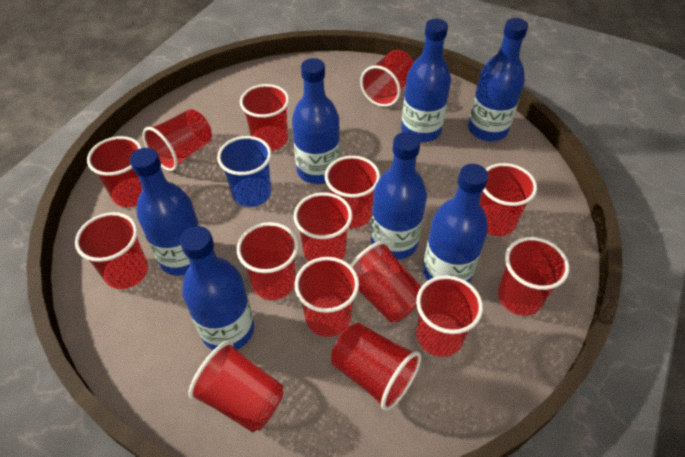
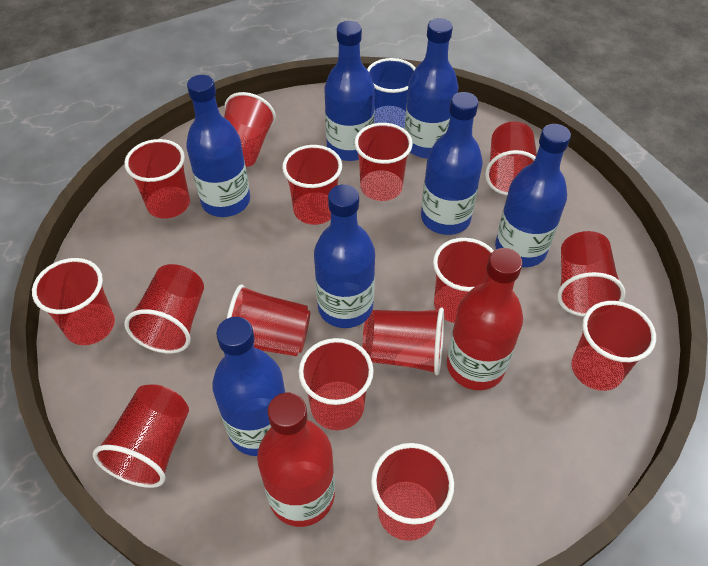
red bottle: none = 0 -> [257,393,335,527] [447,248,523,390] = 2

